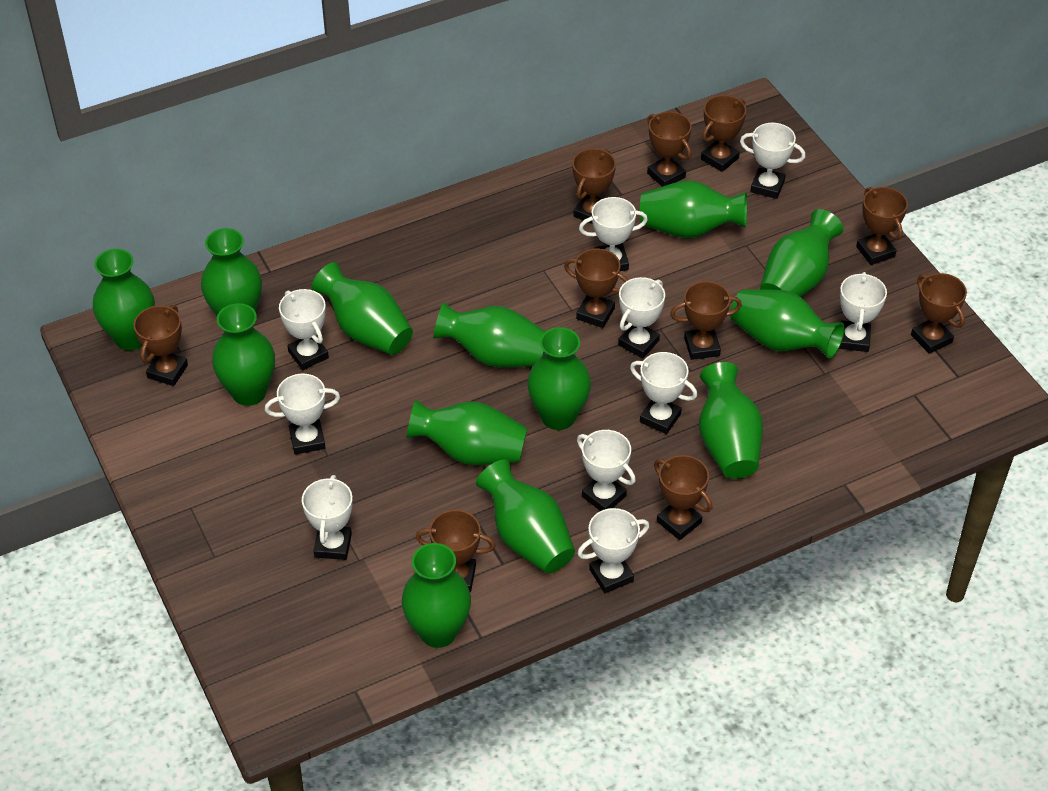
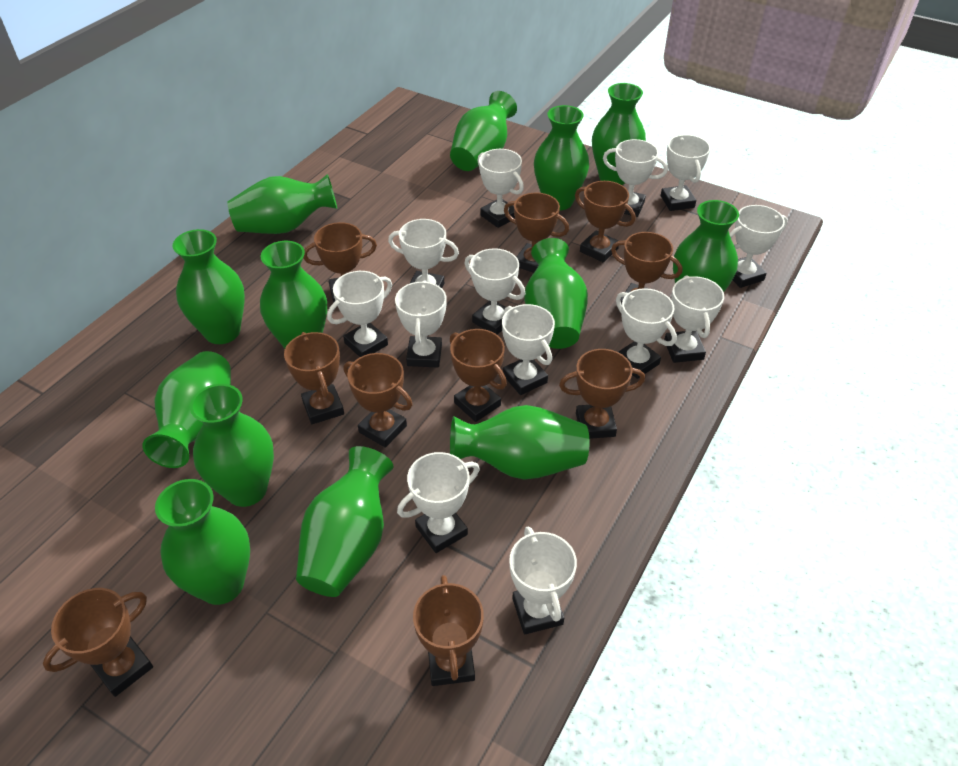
white trophy: [265,374,340,454] [279,289,329,370] [302,475,353,560] [577,430,636,511] [577,508,649,593] [579,197,648,271] [618,277,665,358] [630,352,697,434] [740,123,806,199] [839,272,887,352] = 10 -> [327,271,392,357] [388,219,459,288] [395,280,447,368] [397,452,480,553] [464,248,525,335] [478,149,524,228] [502,304,555,395] [509,527,577,634] [603,139,668,217] [616,288,677,379] [661,135,711,211] [664,275,724,363] [730,205,788,288] = 13

